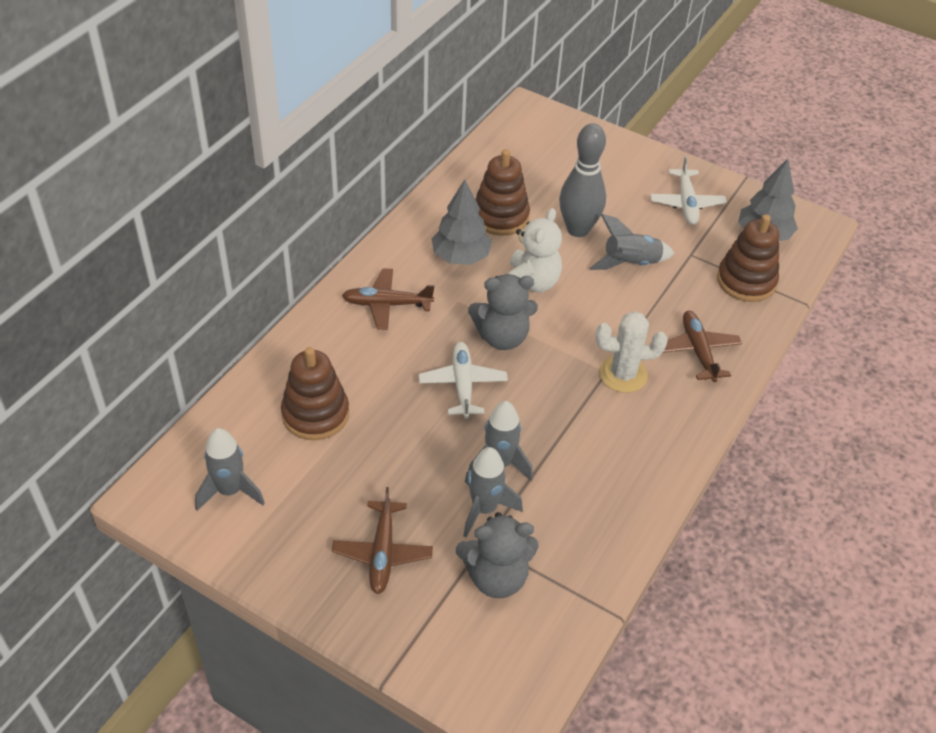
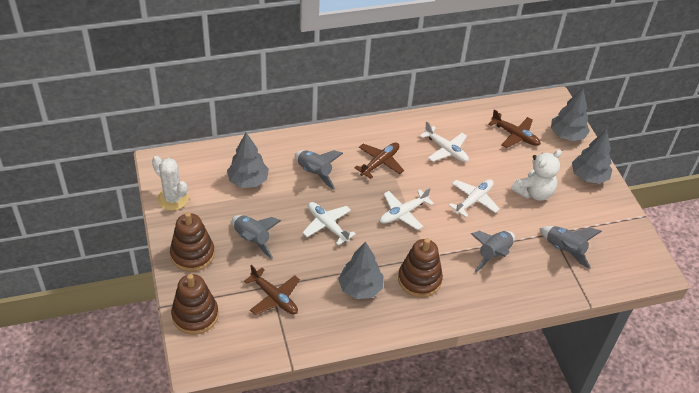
grey bowling pin: [559,123,606,237] = 1 -> none = 0
grey teddy bear: [456,512,538,598] [468,274,538,350] = 2 -> none = 0
grey tree: [431,179,492,265] [738,159,798,241] = 2 -> [227,133,269,188] [338,241,383,299] [551,88,590,141] [572,129,612,184] = 4
white plane: [419,342,508,419] [650,156,727,225] = 2 -> [302,202,356,245] [380,188,434,230] [420,122,469,162] [449,179,500,217] = 4

